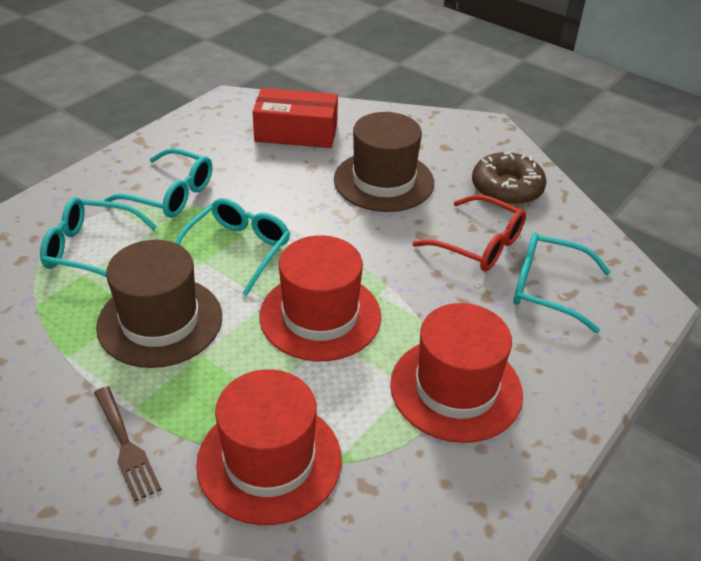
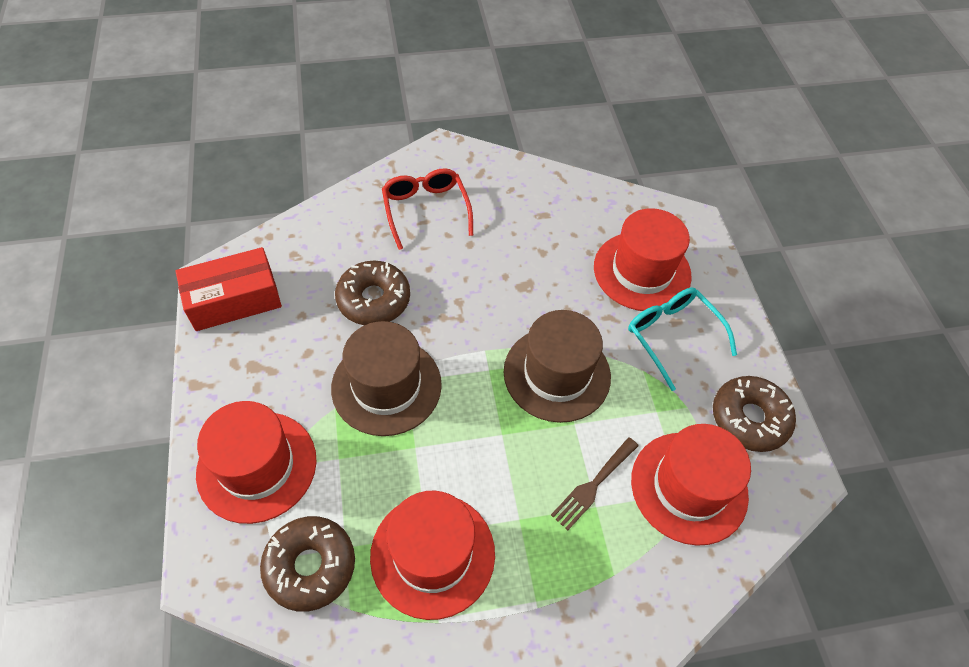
brown donut: [472,152,546,206] = 1 -> [260,516,355,612] [335,261,410,325] [713,376,796,452] = 3
red hat: [196,369,342,525] [259,235,381,362] [390,303,523,443] = 3 -> [196,401,317,524] [370,491,495,620] [594,208,692,311] [631,424,751,546] = 4
turquoise glasses: [40,197,157,277] [104,148,212,217] [175,198,290,296] [513,233,611,333] = 4 -> [628,288,737,391] = 1

